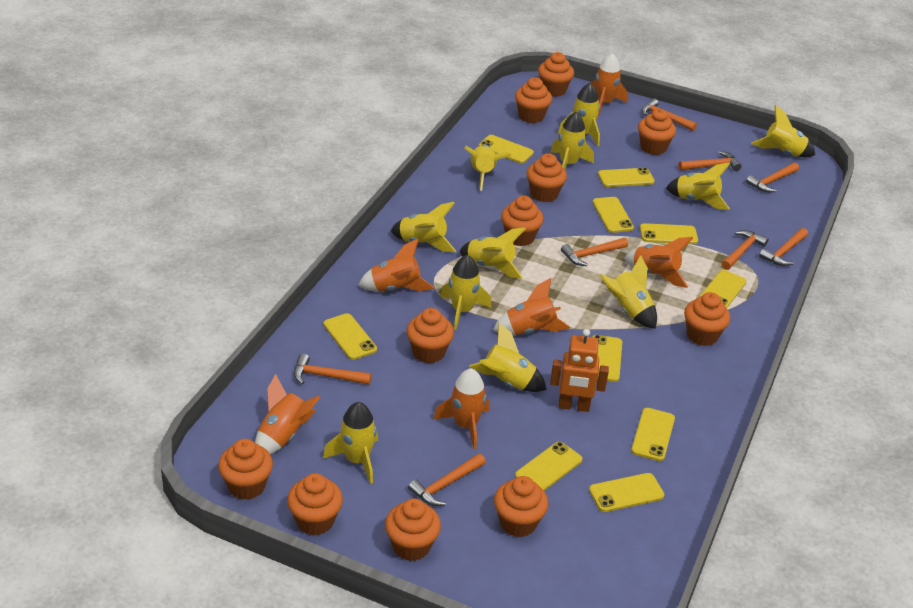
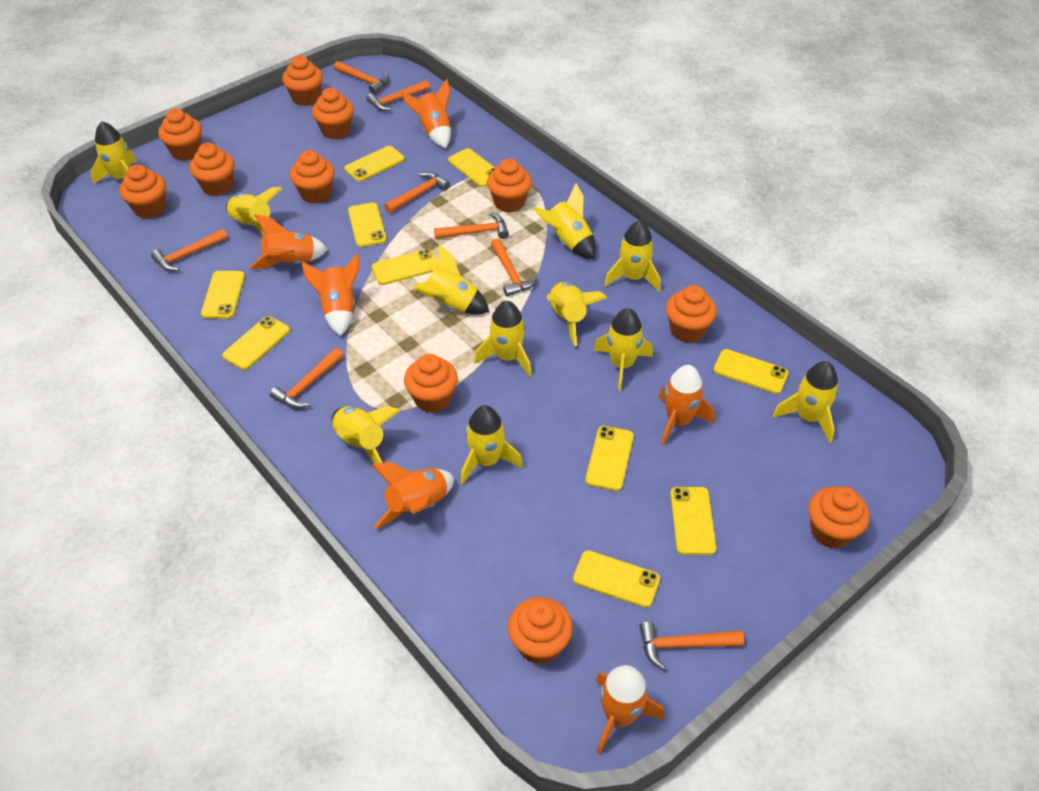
orange robot: [550,329,609,412] = 1 -> none = 0

